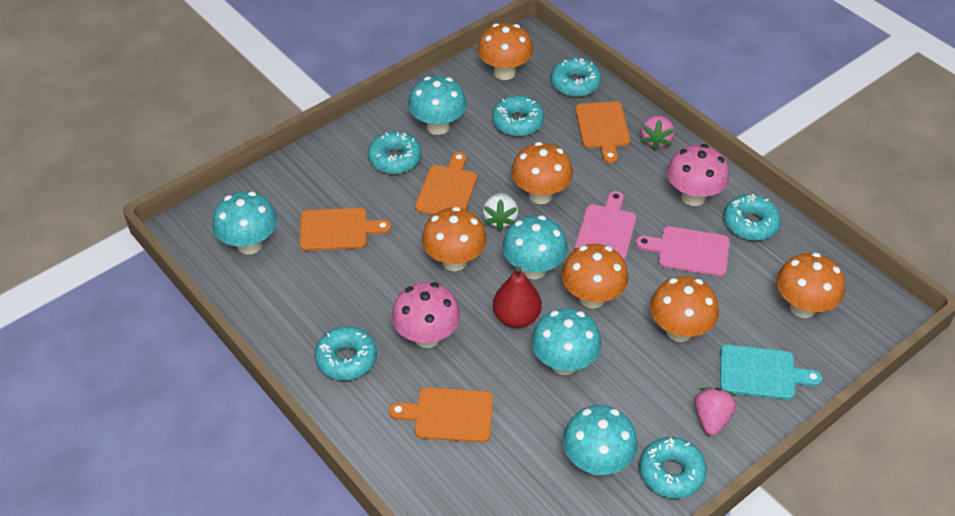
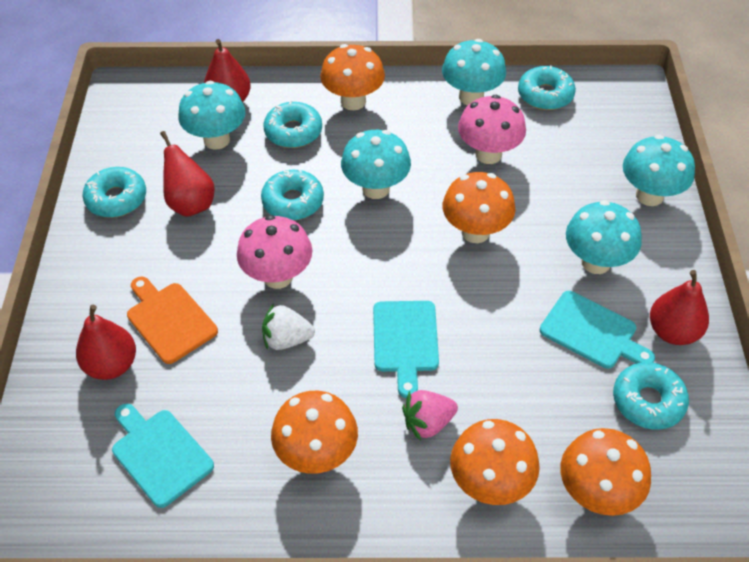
orange cutting board: [299,208,391,251] [389,387,493,443] [415,152,477,215] [575,101,630,163] = 4 -> [127,276,218,364] = 1
orange mushroom: [422,207,487,271] [477,23,533,80] [511,142,573,204] [561,244,628,309] [650,276,719,342] [776,252,845,318] = 6 -> [271,391,358,474] [320,44,385,111] [442,172,516,243] [450,419,540,505] [560,428,651,516] = 5
pink cutting board: [575,191,636,261] [636,226,730,276] = 2 -> none = 0
pink strawberry: [641,115,675,150] [695,388,736,436] = 2 -> [402,390,458,441] = 1
red pear: [493,267,542,328] = 1 -> [76,305,136,380] [160,131,215,217] [204,39,251,102] [650,270,709,345] = 4
turquoise cutting board: [720,344,822,400] = 1 -> [112,403,214,508] [373,301,439,398] [540,291,655,369] = 3
turquoise donut: [315,326,377,380] [368,132,421,174] [492,95,544,136] [551,58,601,97] [639,437,707,499] [724,194,781,241] = 6 -> [82,167,146,218] [261,169,324,220] [263,101,322,148] [518,66,576,110] [613,362,689,430] = 5

